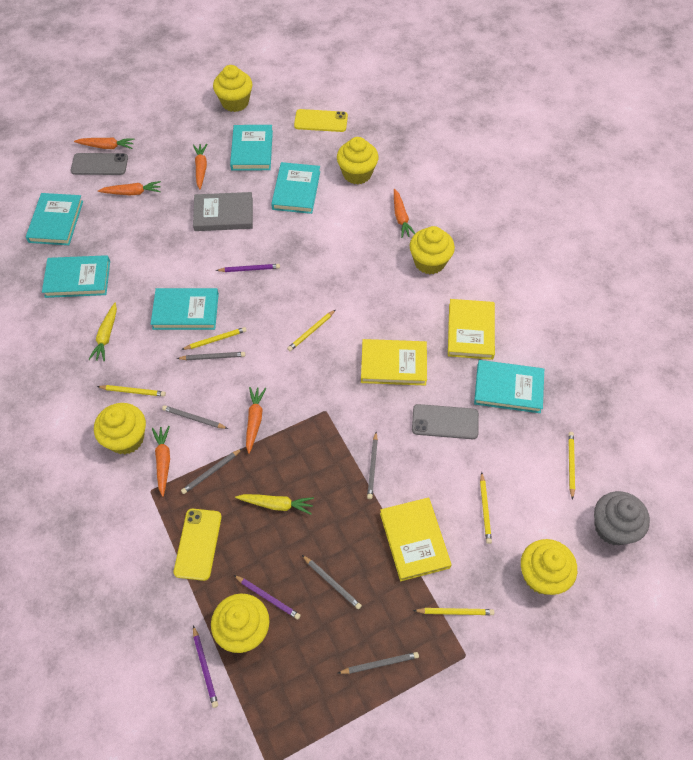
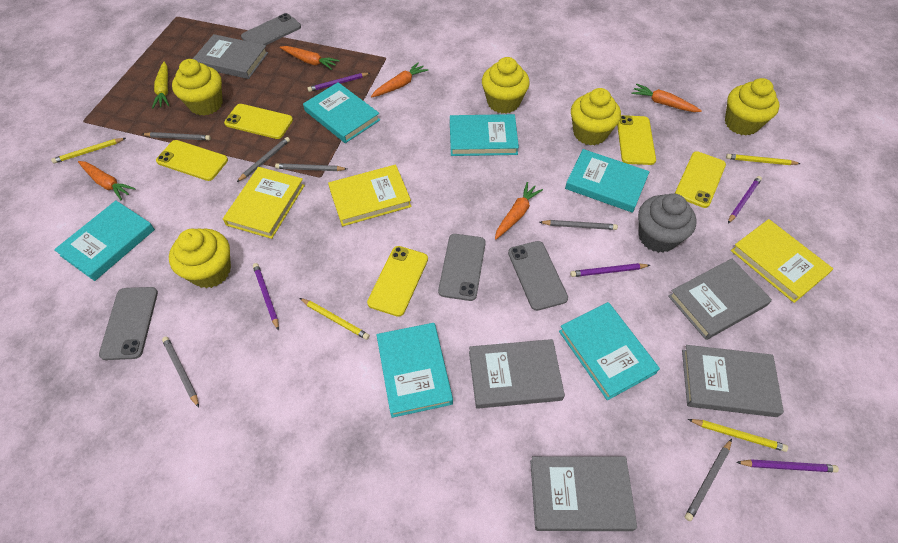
grey book: [193,192,253,231] = 1 -> [193,34,268,79] [469,339,565,409] [530,456,637,531] [668,258,772,340] [682,345,784,417] = 5
grey phone: [71,153,128,175] [412,404,479,439] = 2 -> [99,287,158,360] [241,13,301,45] [438,234,486,301] [508,241,568,311] = 4
orange carrot: [74,138,135,149] [98,181,161,195] [152,426,170,497] [193,144,207,189] [246,387,266,454] [394,189,415,238] = 6 -> [78,161,136,200] [280,46,340,70] [371,62,428,98] [495,182,543,239] [632,84,702,112] = 5
purple pencil: [193,626,218,708] [216,264,280,272] [234,575,301,620] = 3 -> [253,263,279,331] [307,73,370,92] [570,263,650,277] [728,176,762,224] [736,459,839,472] = 5
yellow carrot: [88,303,117,362] [235,494,314,515] = 2 -> [152,62,169,108] = 1
yellow cupcake: [94,403,146,454] [211,594,270,653] [213,65,252,112] [337,137,379,184] [410,226,455,274] [521,539,577,595] = 6 -> [169,229,231,288] [172,59,223,115] [482,57,530,113] [571,88,621,145] [725,78,780,135] = 5
yellow pencil: [97,385,166,397] [181,327,247,350] [287,310,335,351] [413,608,494,615] [480,472,492,544] [568,432,575,500] = 6 -> [51,138,126,163] [300,298,370,340] [688,419,788,452] [726,154,801,165] = 4
yellow phone: [174,509,222,581] [294,109,348,132] = 2 -> [156,140,228,181] [224,104,293,139] [367,246,428,317] [617,115,656,165] [675,151,726,208] = 5

